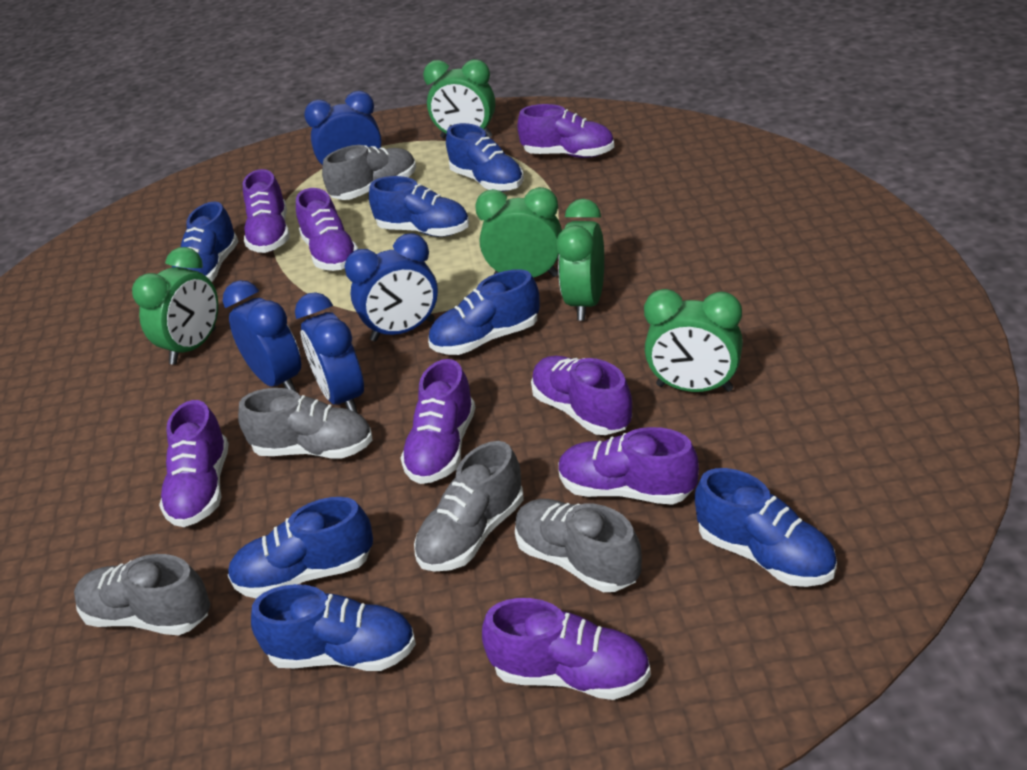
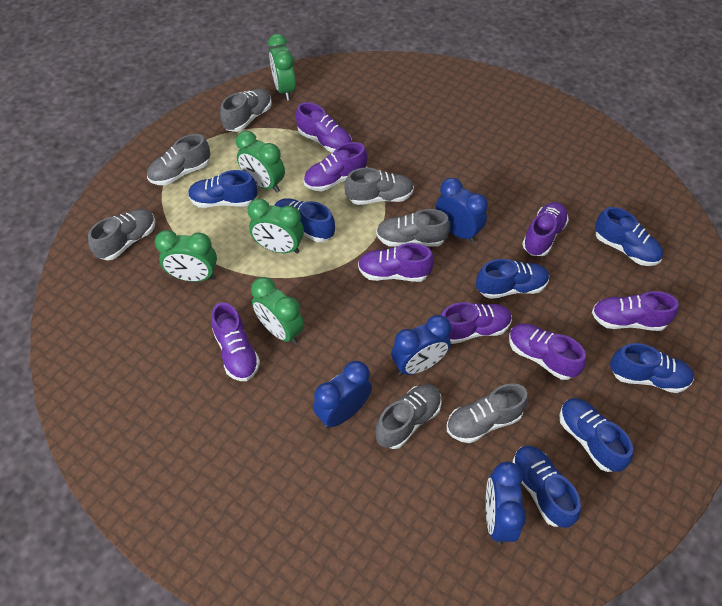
grey shoe: [74,554,210,635] [238,388,373,459] [322,145,416,200] [414,441,523,572] [515,499,642,592] = 5 -> [88,209,156,260] [147,134,210,185] [220,88,272,132] [345,167,414,205] [375,384,442,449] [376,209,451,247] [447,383,528,443] = 7

